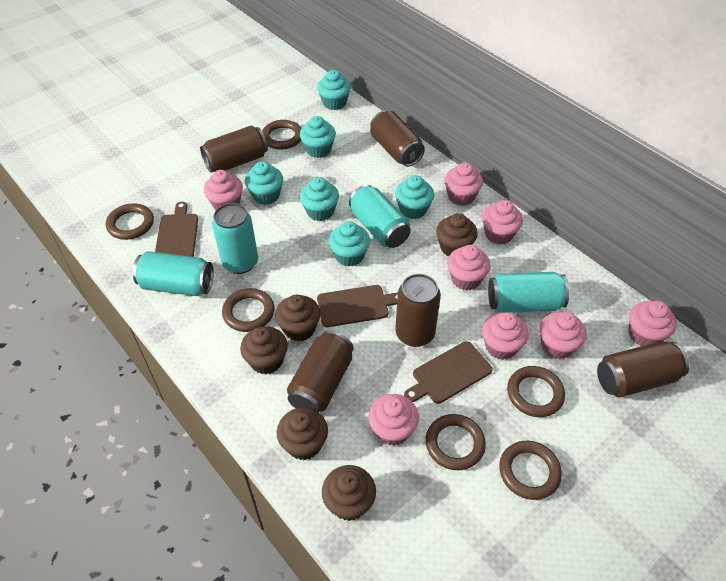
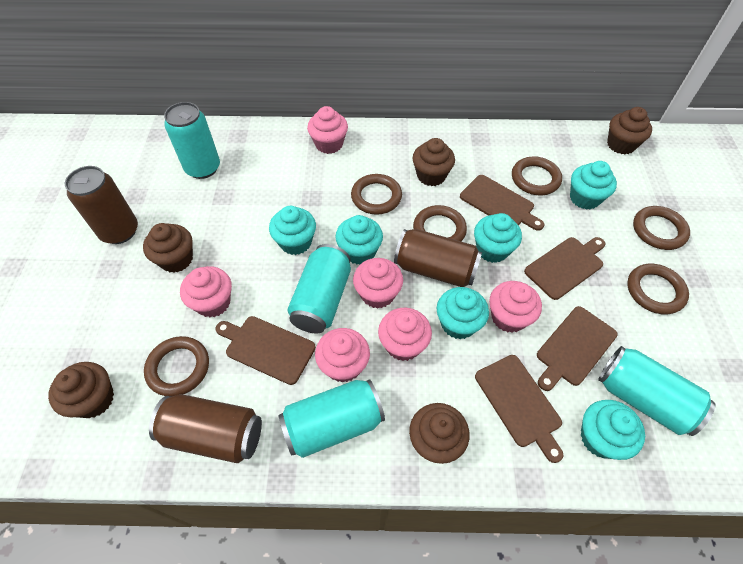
brown can: [200,125,268,173] [287,330,354,412] [370,111,425,166] [395,274,441,347] [597,341,689,398] = 5 -> [65,166,138,244] [149,394,262,463] [394,229,482,287] = 3
brown cutting board: [155,202,198,257] [317,285,398,327] [404,341,493,404] = 3 -> [216,316,316,385] [460,175,544,231] [475,355,563,463] [524,237,606,300] [537,306,618,391] = 5
pink cupcake: [204,170,243,210] [368,394,419,446] [444,162,483,206] [447,245,490,290] [482,200,523,244] [482,312,529,360] [540,312,587,359] [629,301,677,346] = 8 -> [180,266,232,317] [307,106,348,154] [315,328,370,383] [353,258,403,309] [378,308,432,361] [489,281,542,333] = 6

